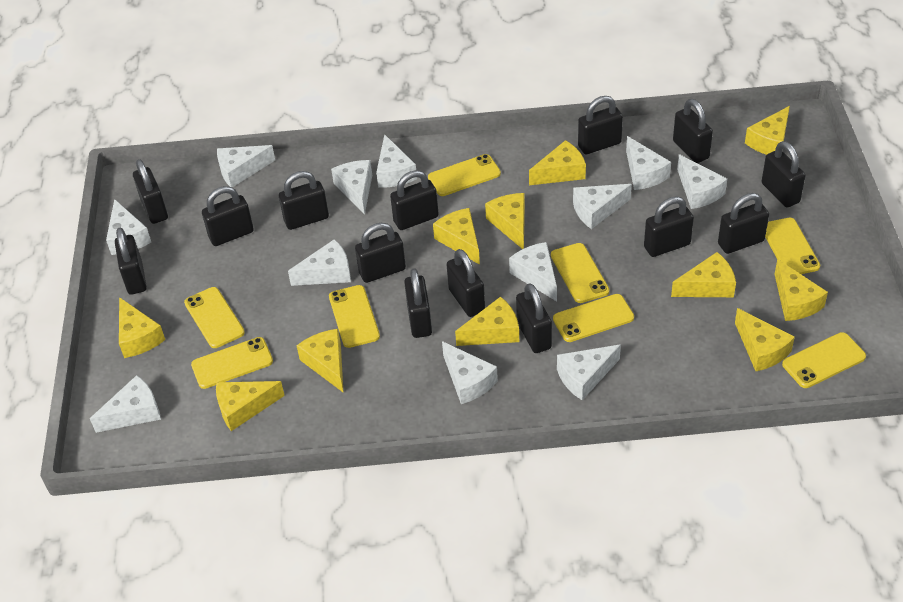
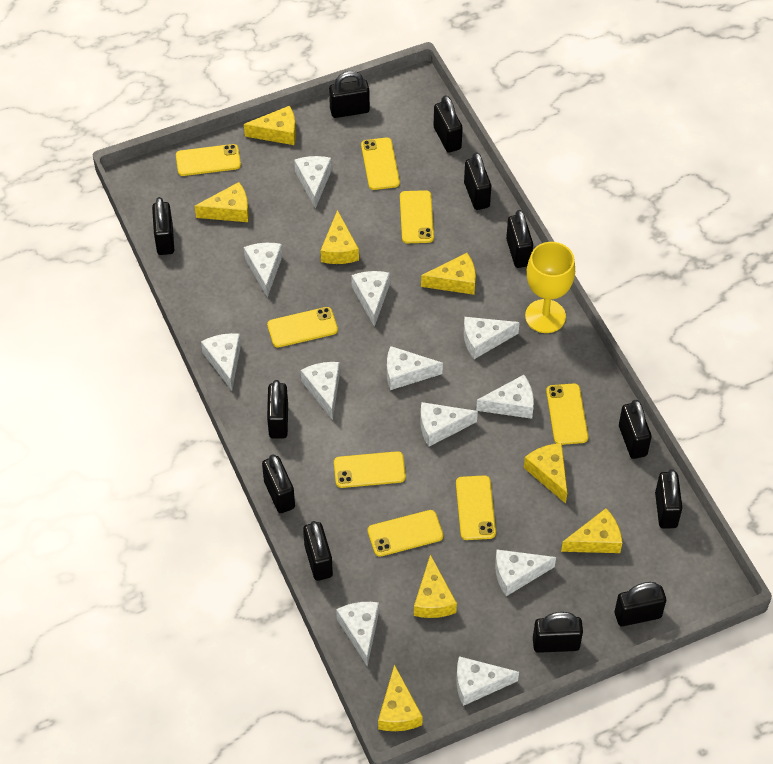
black padlock: [115,228,147,295] [133,159,168,224] [202,186,254,246] [279,171,329,230] [355,223,406,283] [390,170,439,230] [404,268,432,338] [447,249,485,317] [516,283,552,353] [578,96,623,154] [644,196,694,257] [673,99,713,163] [718,193,769,254] [762,141,806,207] = 14 -> [152,197,174,255] [262,454,295,513] [267,380,288,439] [303,521,333,581] [329,71,370,118] [433,95,463,153] [464,152,491,210] [506,210,533,268] [533,612,583,653] [615,582,666,626] [619,400,652,459] [655,469,682,529] = 12
yellow cheese: [119,297,165,358] [216,381,285,431] [296,329,344,393] [433,208,480,265] [455,296,519,346] [485,193,525,249] [529,140,586,185] [671,252,736,297] [735,308,795,371] [745,106,790,155] [774,259,828,321] = 11 -> [195,182,249,222] [244,106,296,145] [320,210,359,264] [378,664,423,731] [414,554,457,618] [421,253,476,295] [524,443,567,504] [561,508,622,553] = 8
yellow goblet: none = 0 -> [525,242,575,333] = 1

